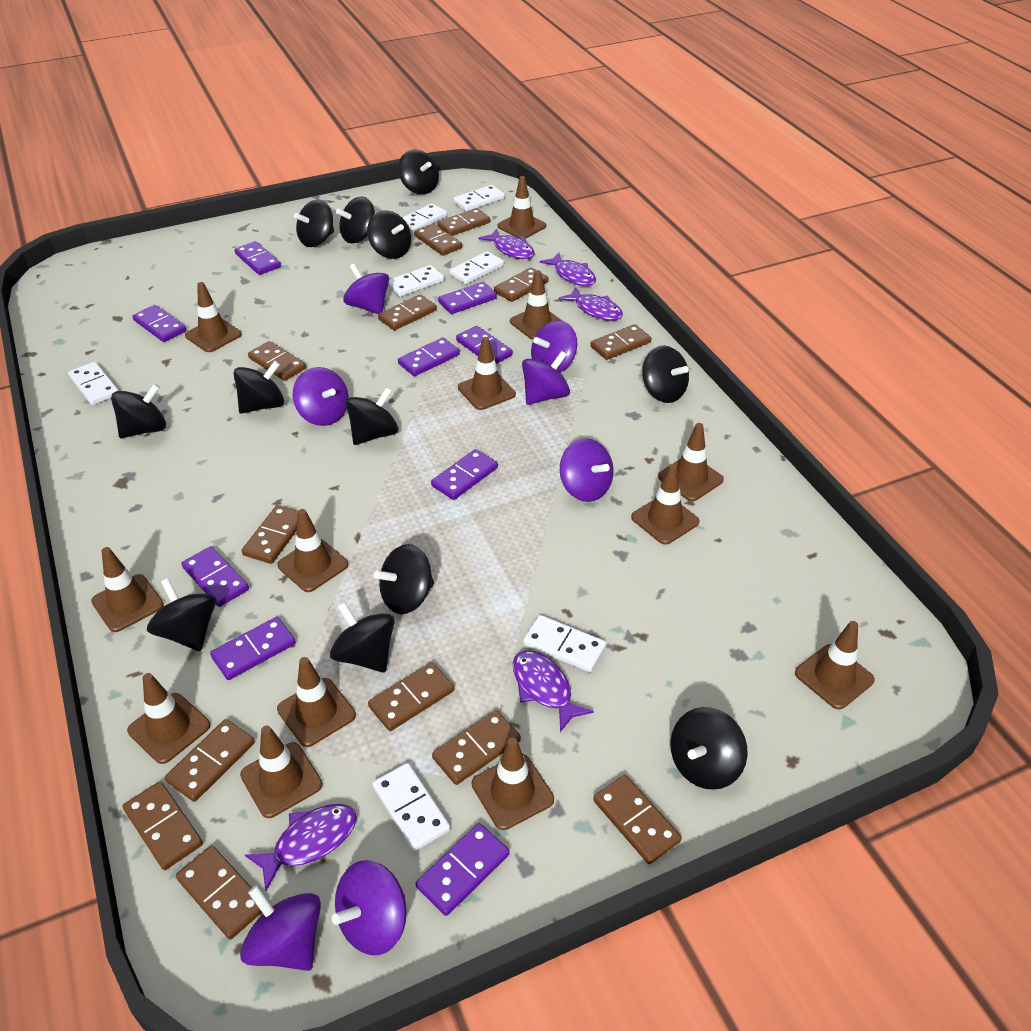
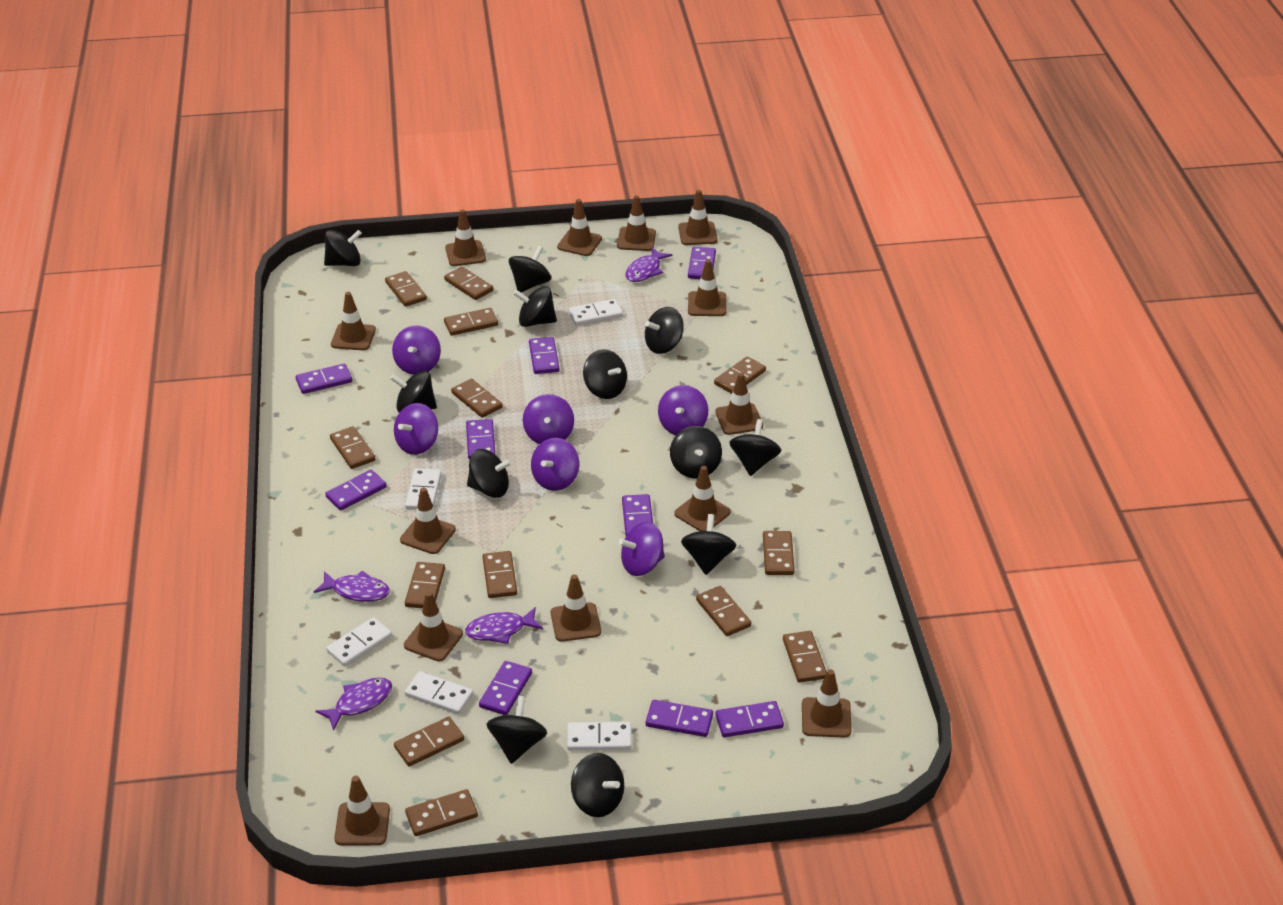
purple fish: [245,804,357,891] [478,229,535,259] [513,650,594,732] [539,253,596,286] [558,287,623,321] = 5 -> [314,571,390,602] [315,677,392,731] [465,607,543,644] [625,247,672,282] = 4
purple spinning top: [240,885,321,971] [293,367,349,426] [332,860,407,955] [343,263,389,314] [522,351,570,405] [531,320,577,373] [560,438,614,502] = 7 -> [392,326,441,375] [394,403,438,455] [523,394,574,444] [531,438,579,491] [619,522,665,576] [658,385,708,435] = 6
white domino: [68,362,119,405] [372,763,450,851] [388,265,444,297] [402,203,448,234] [449,251,504,284] [453,185,505,212] [523,615,606,672] = 7 -> [326,617,392,667] [405,468,442,510] [405,671,473,715] [567,722,632,751] [569,299,623,326] = 5

